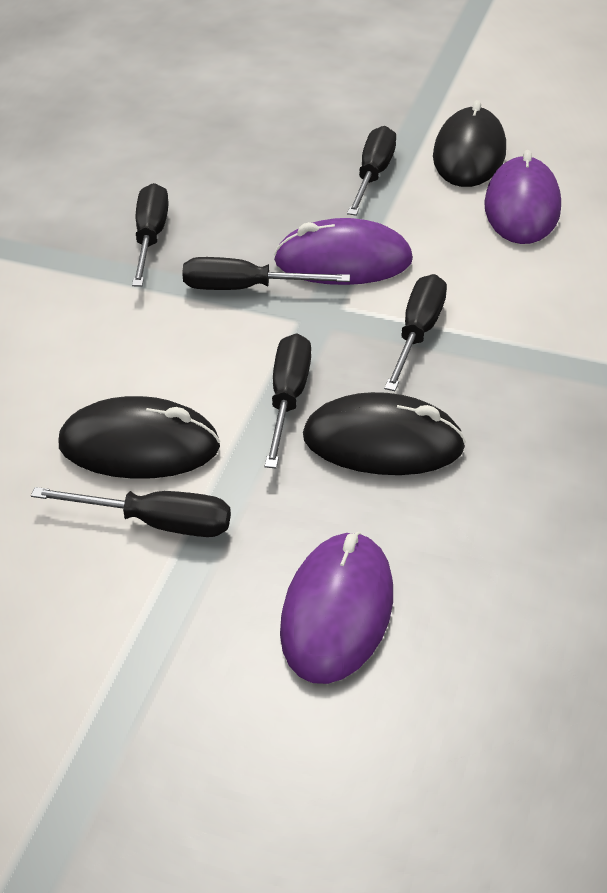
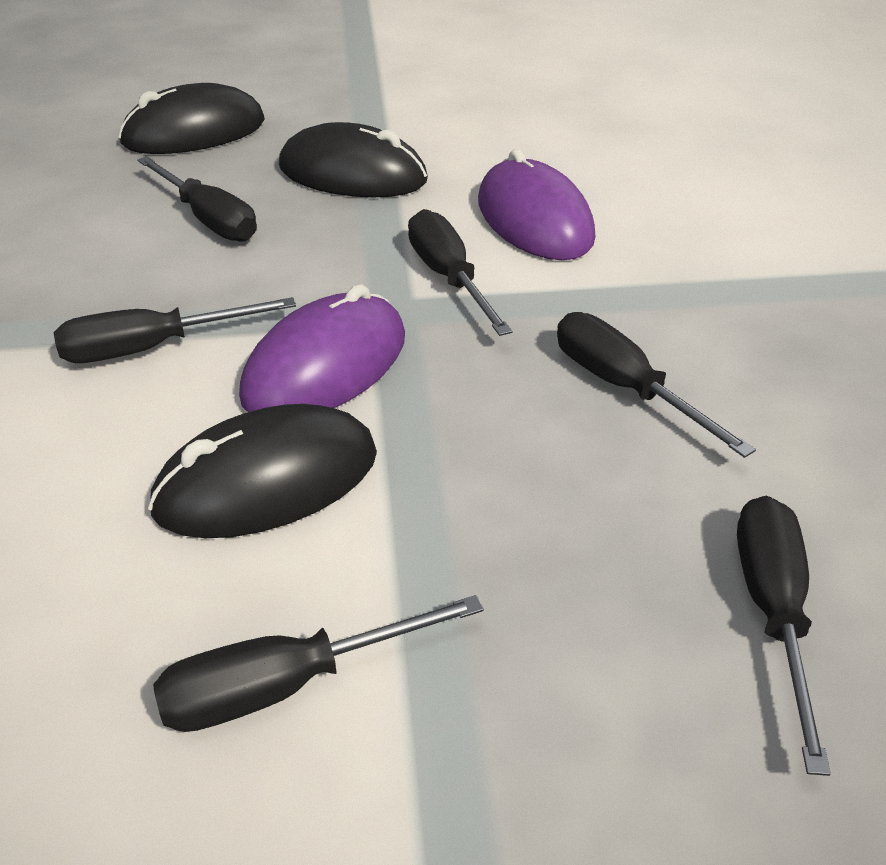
purple mouse: [274,218,413,285] [280,532,393,684] [484,150,561,244] = 3 -> [239,284,405,412] [478,149,595,260] = 2

